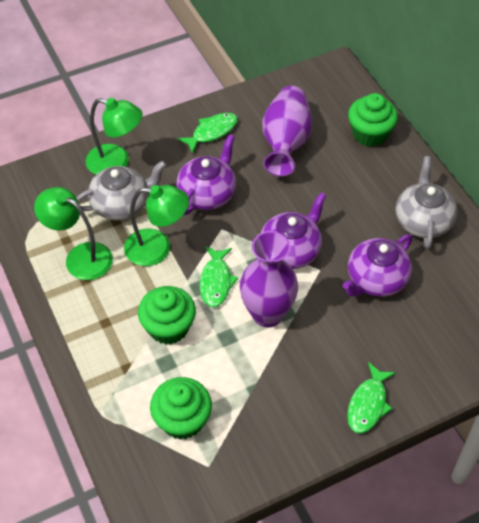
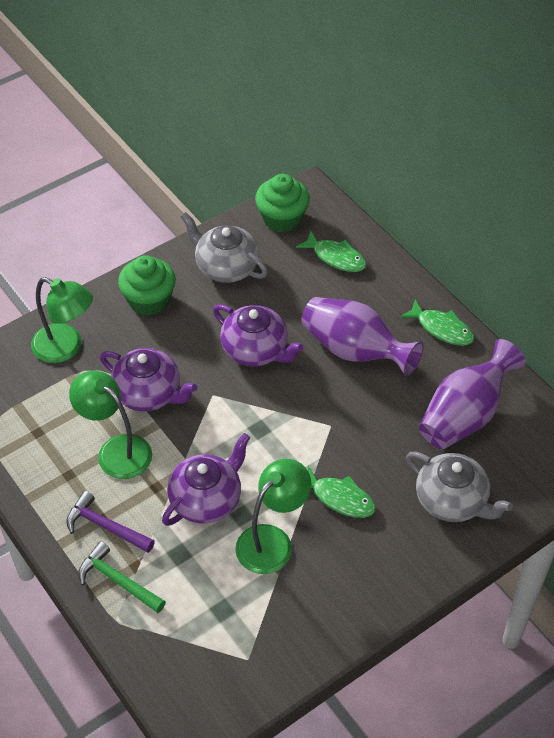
green cupcake: [138,286,196,345] [150,377,212,440] [348,93,398,147] = 3 -> [118,255,176,316] [255,174,310,233] = 2
green hammer: none = 0 -> [78,541,166,613] = 1
purple hammer: none = 0 -> [66,491,155,553] = 1

